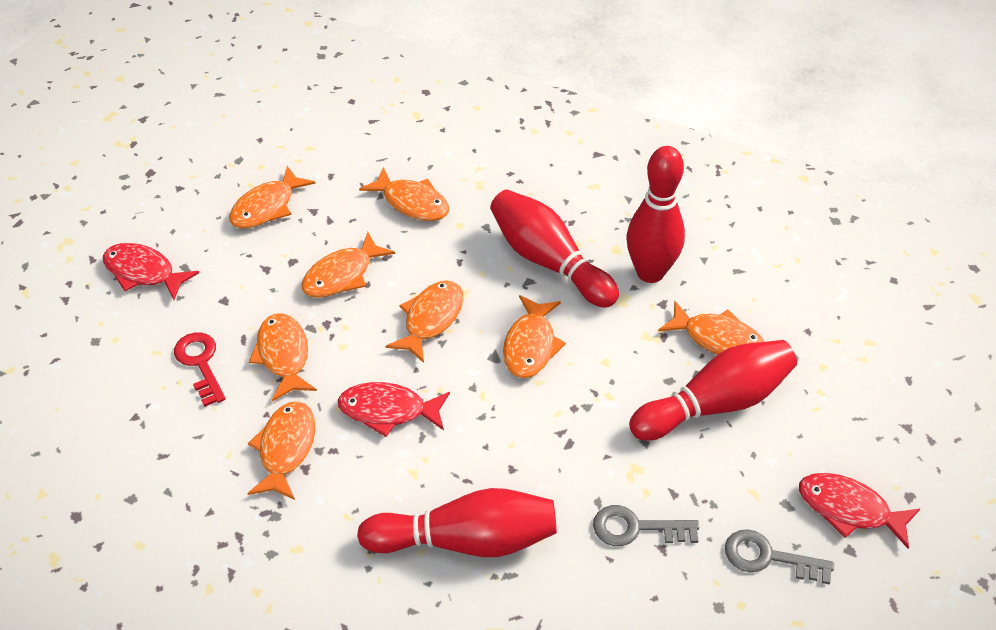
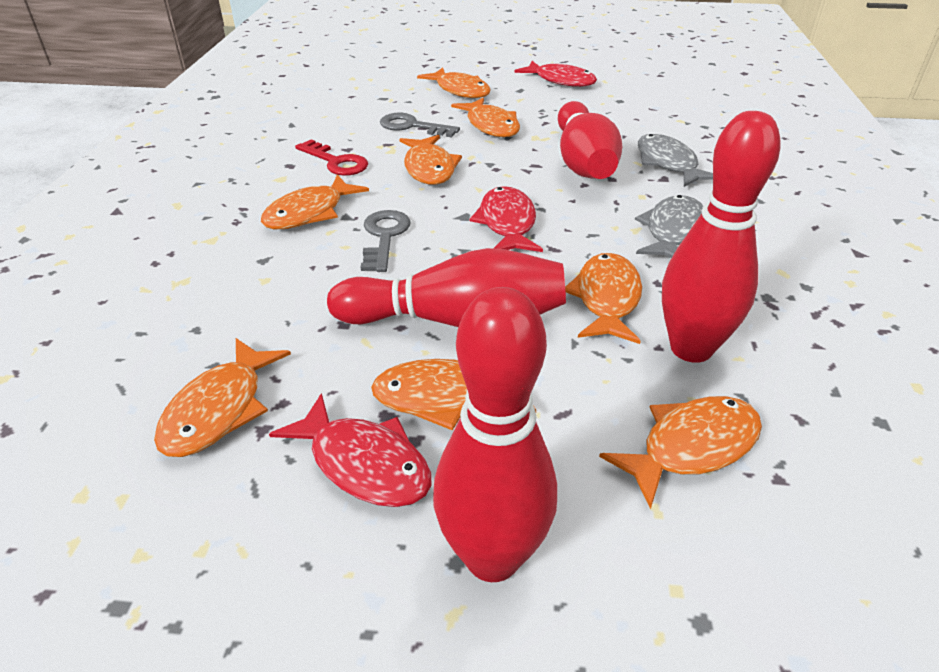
grey fish: none = 0 -> [635,195,703,258] [638,134,713,187] = 2

